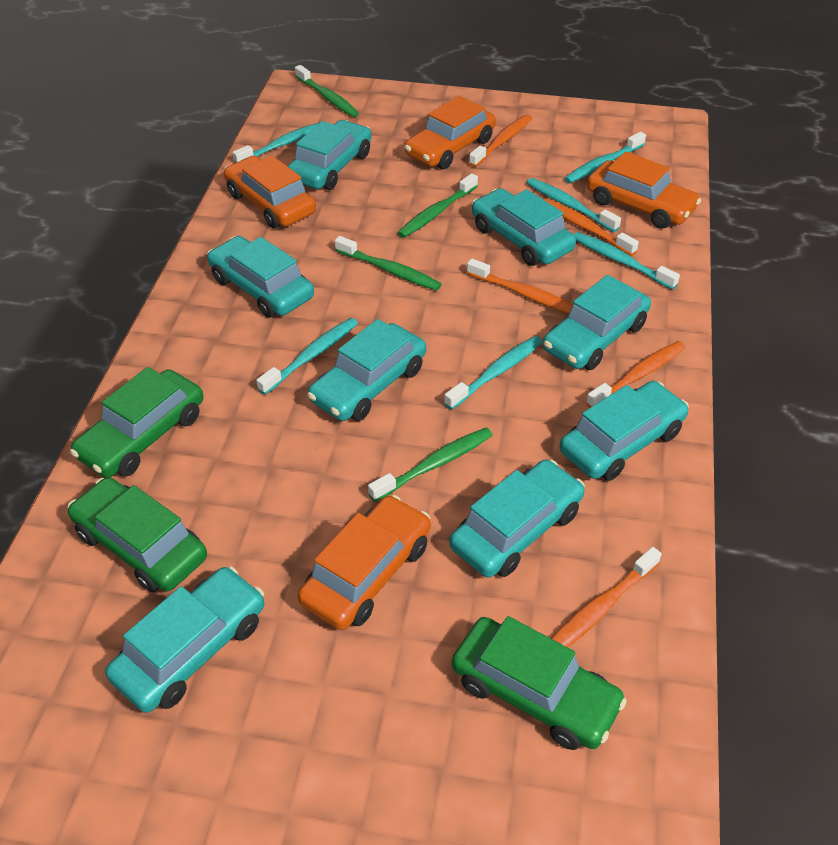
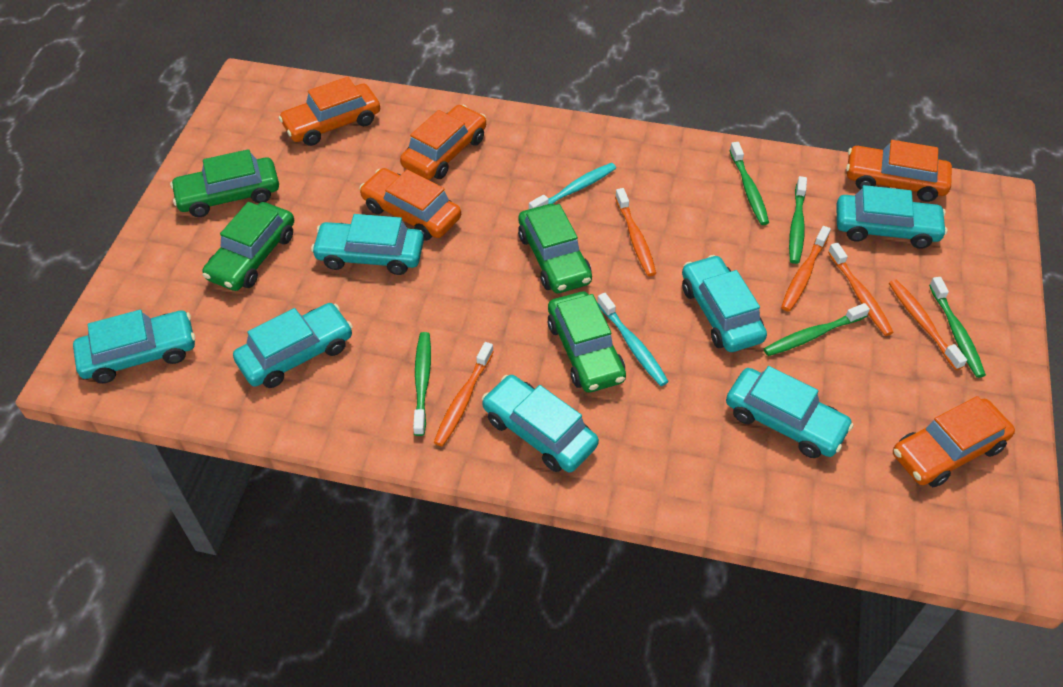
green car: [68,477,207,592] [70,367,204,477] [452,616,627,750] = 3 -> [170,149,279,217] [203,202,294,291] [518,204,592,293] [547,292,626,392] = 4
green toothbrush: [295,65,359,117] [335,236,442,291] [368,428,493,502] [398,173,478,238] = 4 -> [413,332,431,436] [729,142,769,225] [764,303,870,356] [789,176,807,264] [929,277,986,378] = 5
orange car: [224,155,316,228] [298,495,431,630] [404,96,496,169] [587,152,701,229] = 4 -> [279,77,380,146] [359,168,461,240] [400,105,486,180] [846,140,952,202] [893,396,1015,487] = 5
turquoise car: [106,566,264,713] [207,236,314,318] [288,120,372,190] [307,319,426,421] [449,460,585,578] [472,188,576,266] [543,275,651,370] [559,381,689,481] = 8 -> [73,310,195,383] [233,303,353,388] [311,214,424,275] [482,375,599,472] [682,255,767,352] [726,366,854,458] [836,185,948,249] = 7
turquoise toothbrush: [232,122,320,163] [256,318,358,395] [444,336,543,410] [527,178,621,232] [564,132,646,183] [574,232,680,290] = 6 -> [529,163,616,209] [597,293,669,386] = 2

